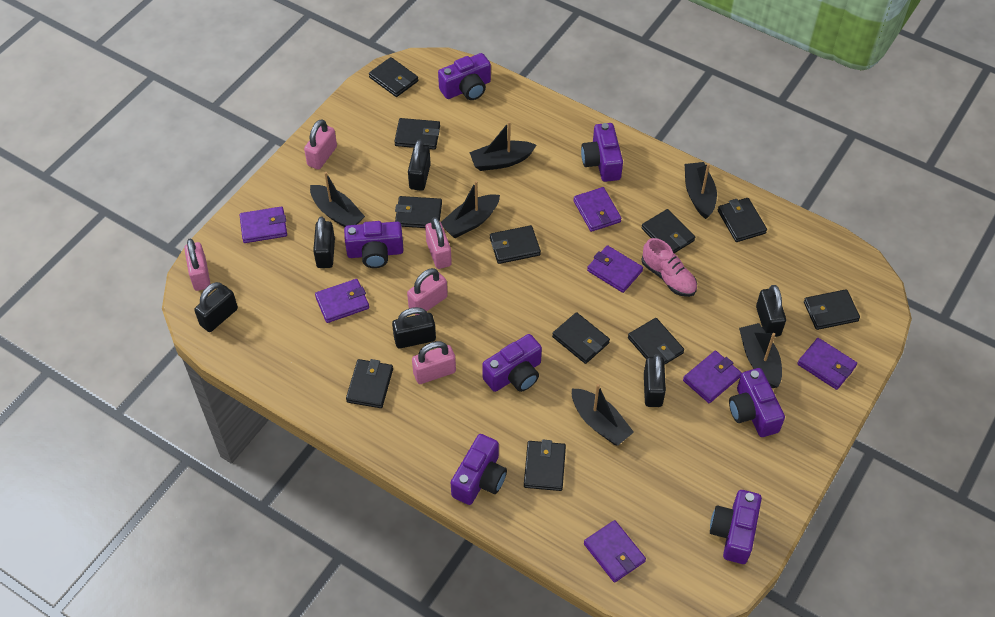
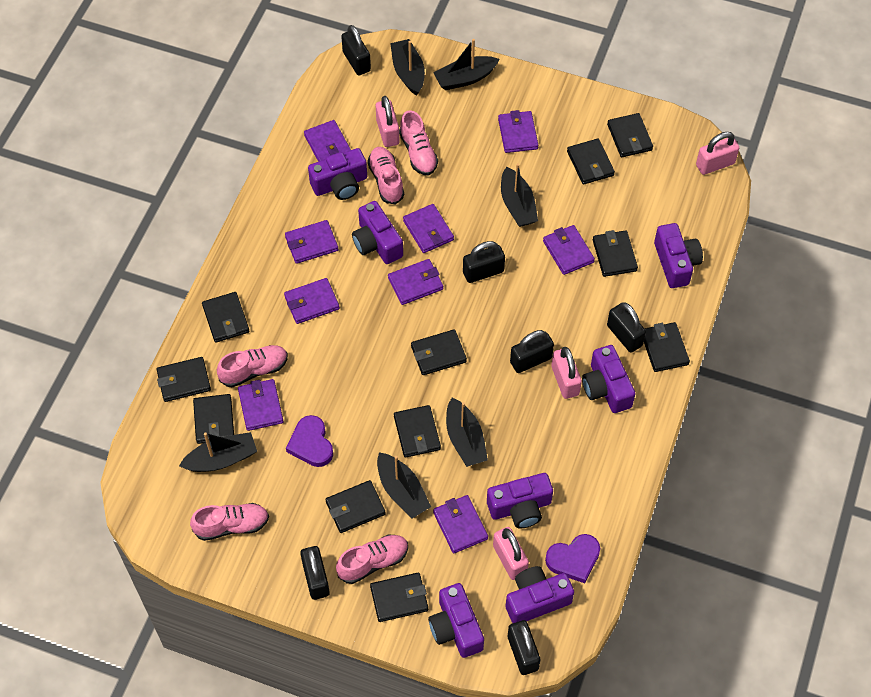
pink padlock: [184,238,211,291] [304,119,337,170] [407,268,448,315] [412,341,456,384] [425,217,452,269] = 5 -> [376,96,400,147] [493,527,529,580] [551,347,582,399] [696,132,739,175] = 4
pink shoe: [642,238,697,297] = 1 -> [190,503,269,541] [217,345,288,387] [336,535,408,584] [367,147,404,204] [399,110,438,175] = 5
purple heart: none = 0 -> [286,415,333,467] [545,534,600,583] = 2
purple wallet: [240,206,287,243] [315,279,369,323] [573,187,621,232] [584,520,646,583] [587,245,643,293] [683,351,742,403] [797,338,857,390] = 7 -> [238,379,284,431] [284,278,340,324] [285,220,339,264] [304,120,351,162] [388,259,443,305] [403,204,454,253] [433,495,488,553] [498,110,538,153] [543,225,595,275] = 9

